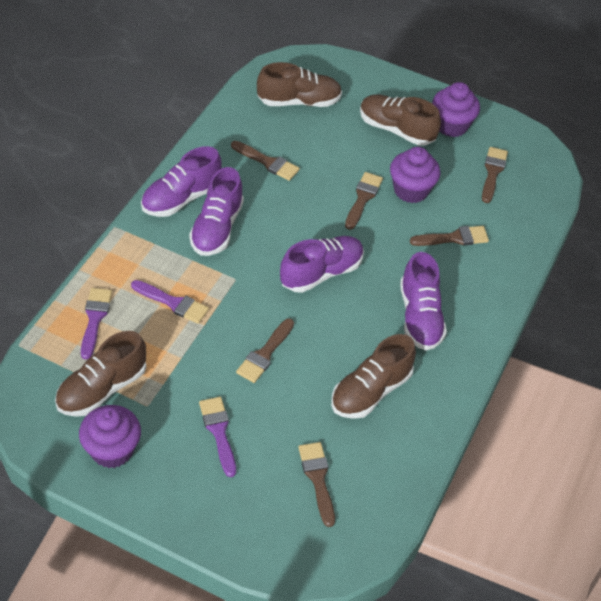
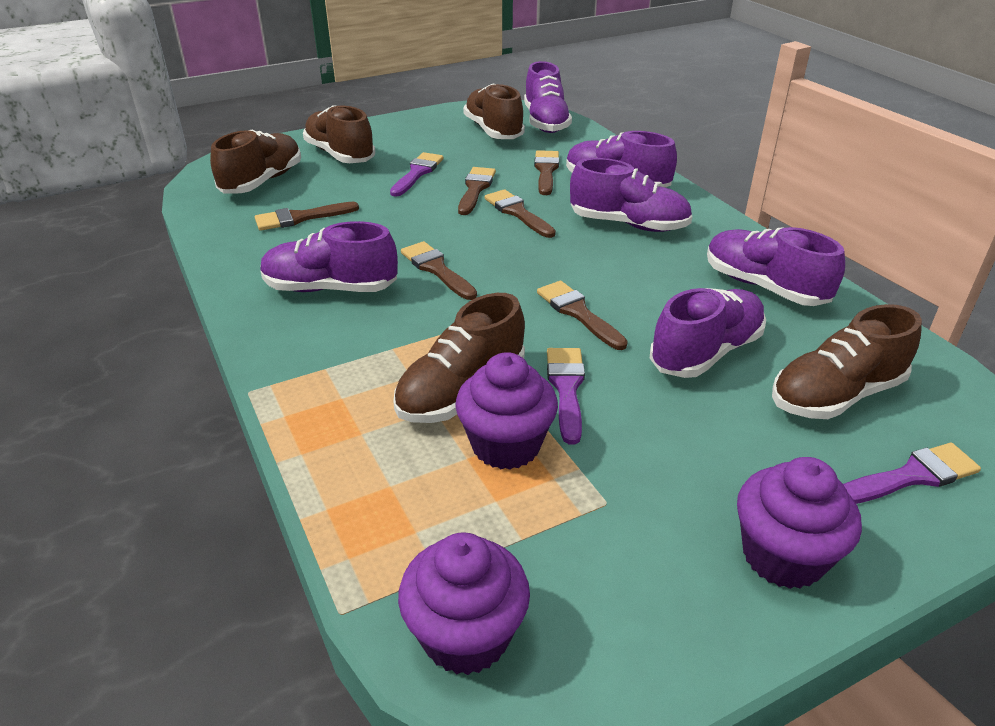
brown shoe: [55,331,146,417] [257,62,342,107] [331,334,416,419] [360,94,441,146] = 4 -> [210,129,301,194] [303,105,375,163] [393,293,525,423] [463,83,525,139] [772,304,922,419] = 5
purple shoe: [141,146,222,217] [189,167,244,256] [280,236,364,293] [400,252,447,351] = 4 -> [260,221,398,292] [524,61,572,133] [566,131,677,188] [570,158,692,232] [650,288,766,378] [707,227,845,306] = 6

